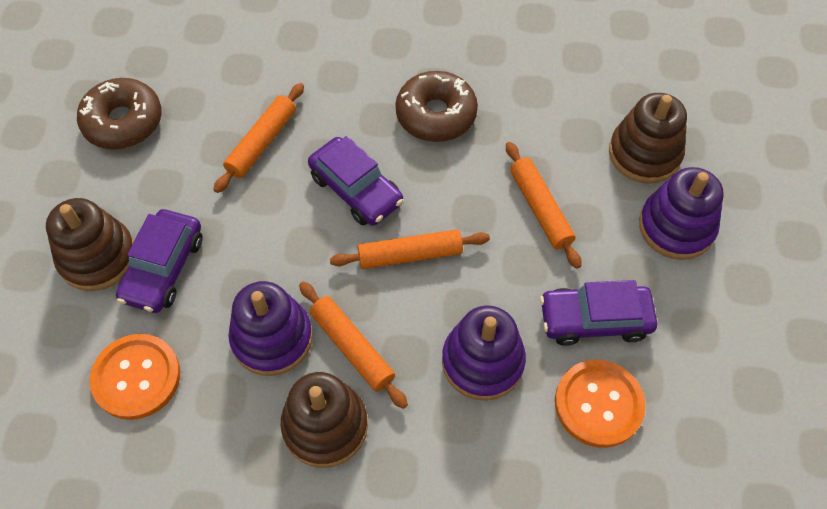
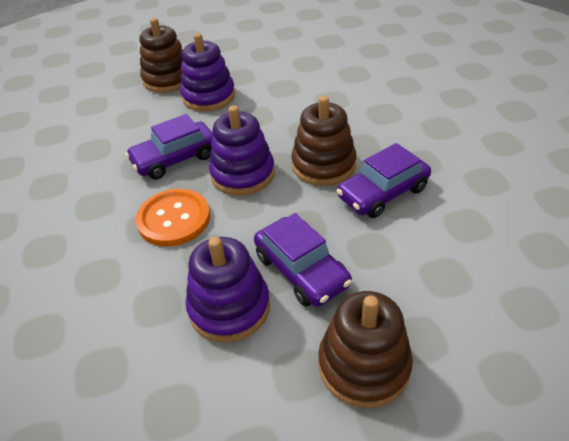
brown donut: [77,78,162,149] [395,71,478,142] = 2 -> none = 0
orange button: [90,334,180,420] [555,359,646,448] = 2 -> [136,189,210,246] = 1
orange rolling pin: [213,83,304,193] [299,282,408,409] [330,229,490,269] [506,142,582,269] = 4 -> none = 0

